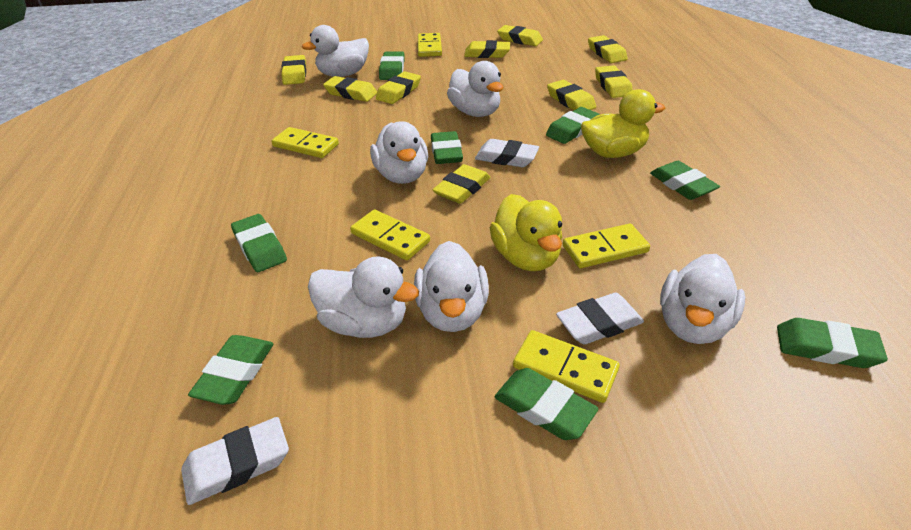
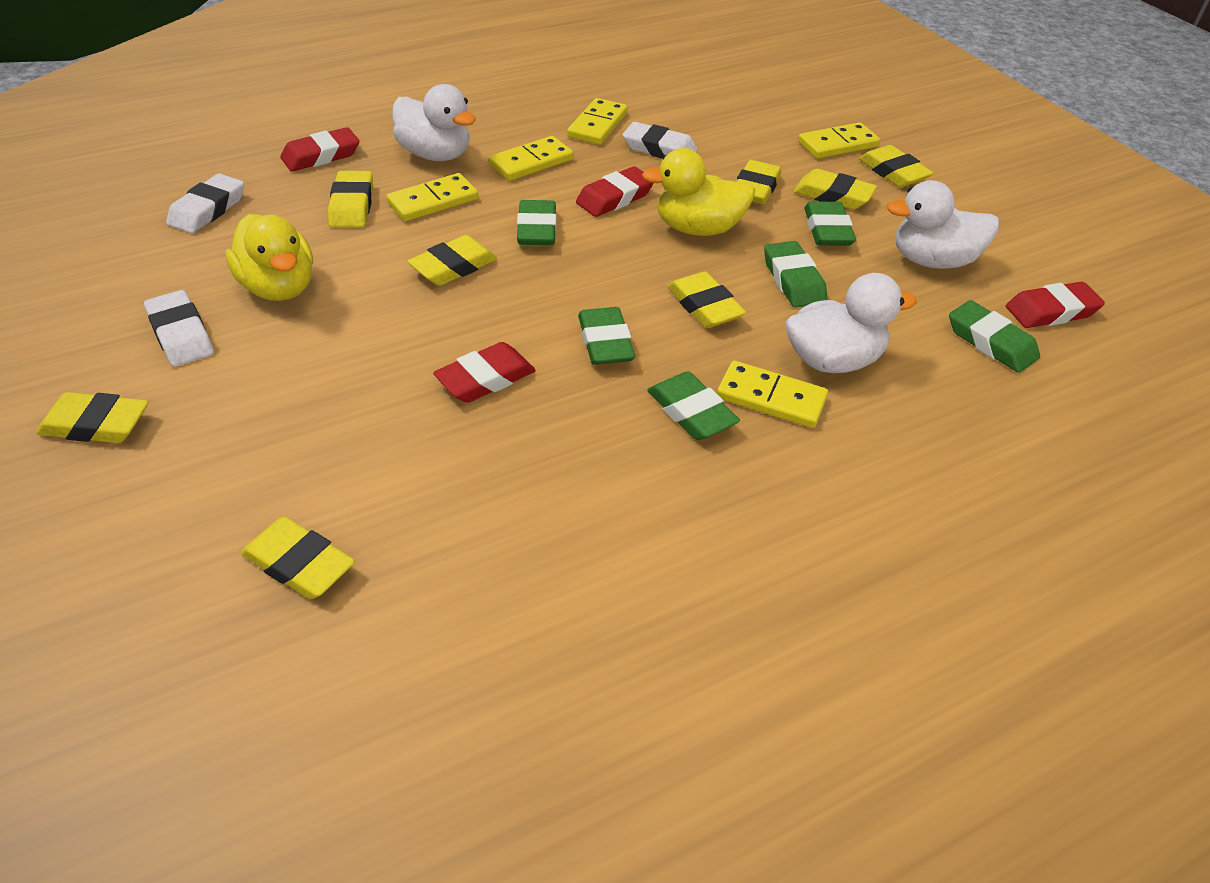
green eraser: [188,335,273,405] [231,214,287,272] [379,51,404,80] [431,131,463,164] [495,368,598,440] [546,107,600,144] [650,161,720,200] [777,318,888,368] = 8 -> [517,200,557,245] [578,307,635,365] [647,371,740,440] [764,241,827,308] [804,201,856,246] [949,300,1040,373] = 6
red eraser: none = 0 -> [280,127,359,172] [433,342,536,403] [576,166,654,217] [1006,282,1105,328] = 4
white duck: [302,25,369,77] [308,256,419,338] [370,121,428,184] [414,241,489,332] [447,61,503,117] [660,254,745,344] = 6 -> [392,84,476,161] [786,273,917,373] [887,180,999,269] = 3
yellow eraser: [281,55,306,85] [323,76,377,102] [376,71,421,104] [433,164,490,204] [464,40,510,58] [497,25,543,46] [547,80,596,110] [588,35,628,63] [595,65,633,98] = 9 -> [36,392,149,443] [241,517,355,599] [328,171,373,227] [407,235,497,286] [667,272,746,328] [737,160,781,204] [793,169,877,210] [859,145,933,187] = 8

